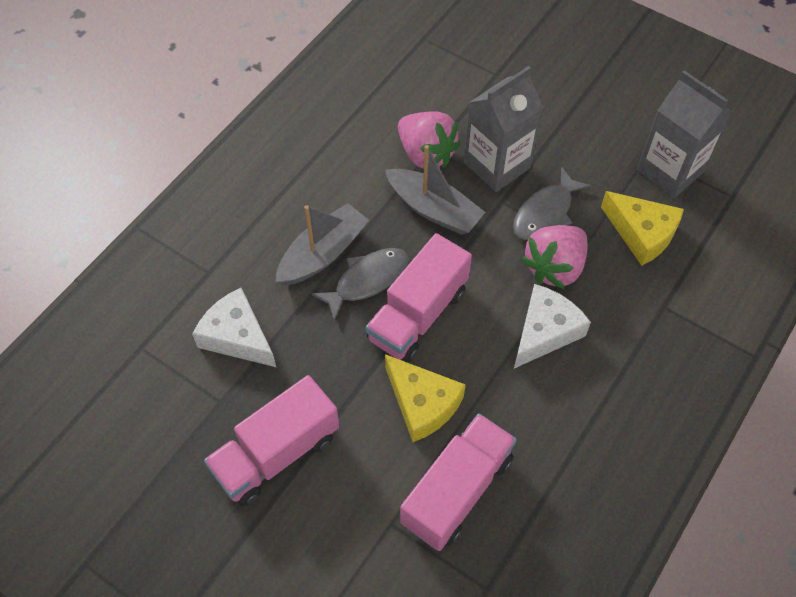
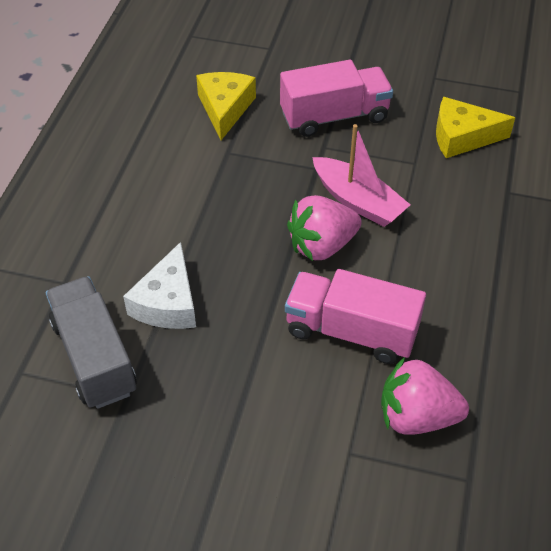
grey boat: [276,203,369,286] [385,145,485,235] = 2 -> none = 0
grey carton: [464,66,544,192] [637,70,732,198] = 2 -> none = 0
grey fish: [312,248,408,321] [513,167,591,240] = 2 -> none = 0
grey truck: none = 0 -> [46,276,136,409] = 1
pink boat: none = 0 -> [312,124,411,227] = 1
pink truck: [204,375,339,506] [366,233,472,363] [400,413,517,551] = 3 -> [280,60,393,137] [285,269,426,364] = 2
white cheese: [192,288,276,367] [514,284,591,368] = 2 -> [123,242,196,329] = 1

